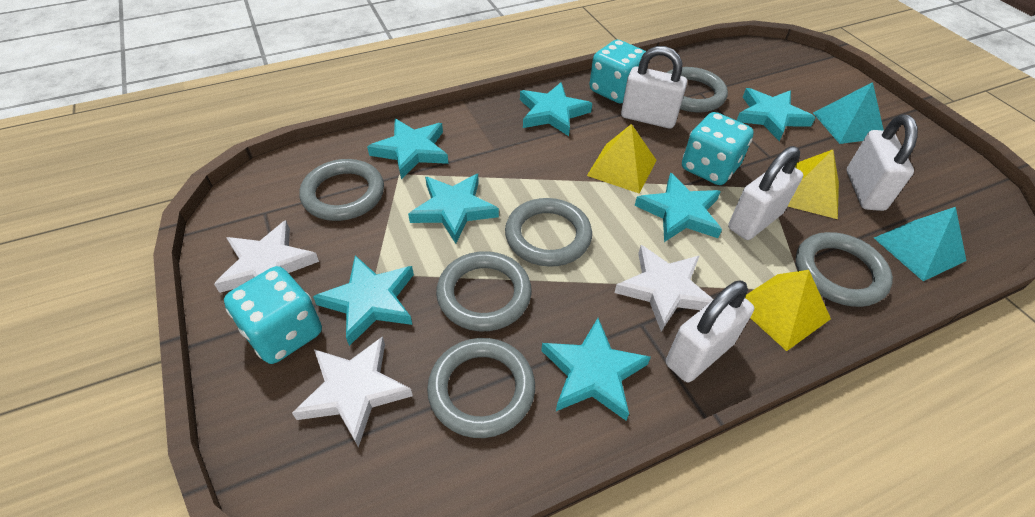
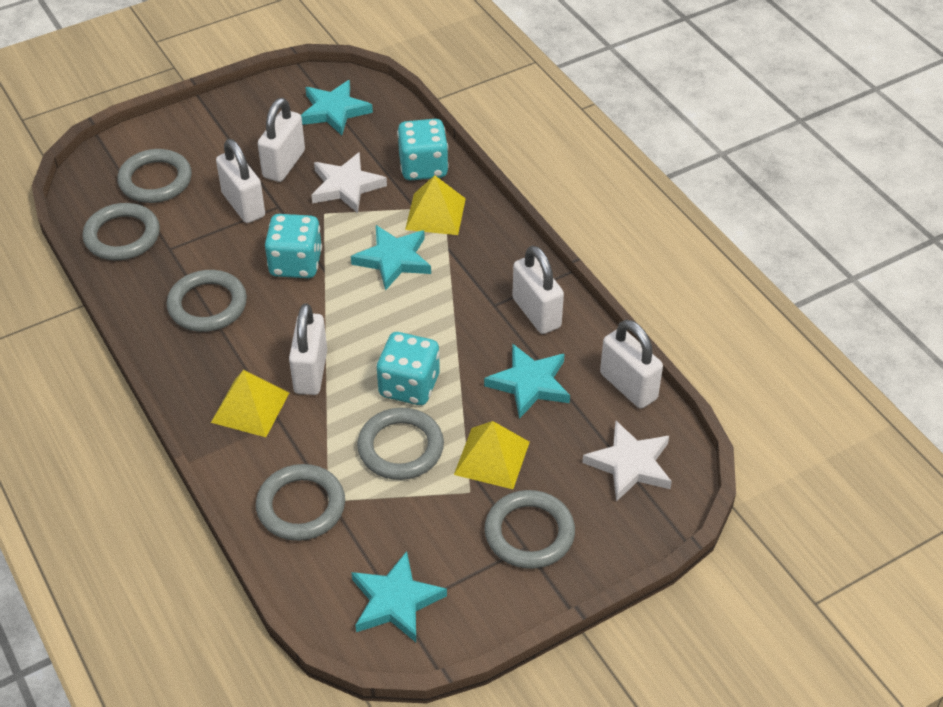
turquoise pyramid: [813,82,884,144] [874,207,966,281] = 2 -> none = 0
turquoise star: [313,255,414,346] [367,119,448,179] [408,174,499,244] [520,82,592,136] [541,318,651,421] [635,173,722,242] [737,88,816,141] = 7 -> [301,80,373,136] [351,225,431,291] [351,551,447,642] [484,344,570,419] = 4
white padlock: [621,46,687,129] [666,281,754,382] [728,146,803,240] [847,114,918,211] = 4 -> [216,139,265,223] [258,98,305,182] [289,303,327,395] [512,245,564,334] [600,320,663,409] = 5
white star: [214,220,319,293] [292,336,413,447] [614,245,714,332] = 3 -> [311,152,387,213] [582,421,672,502] = 2

